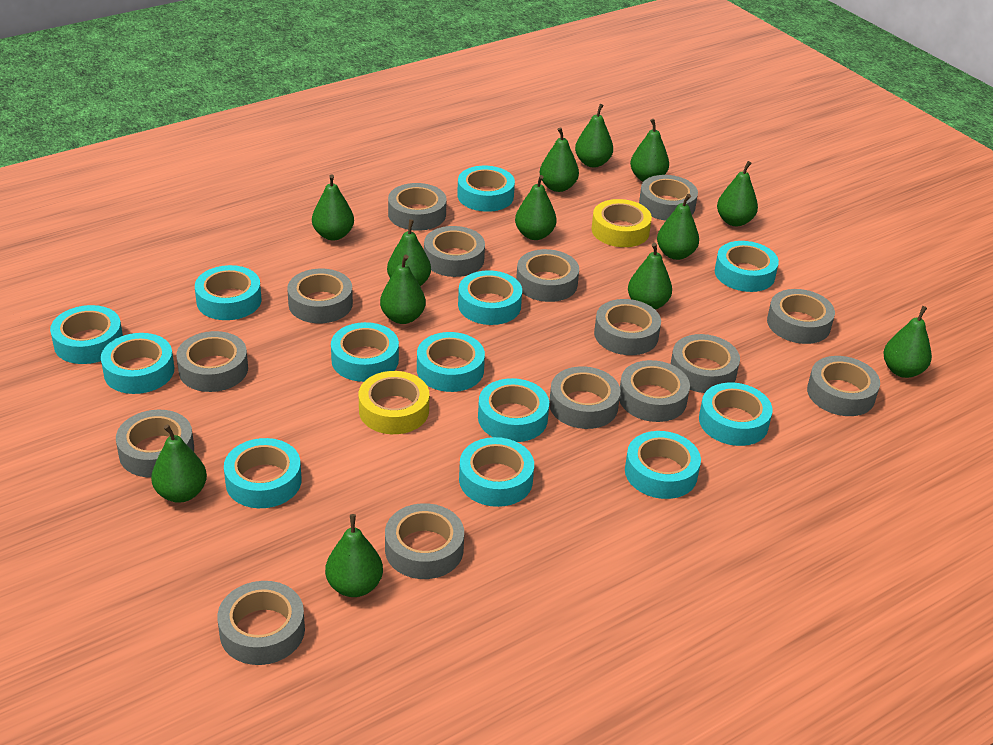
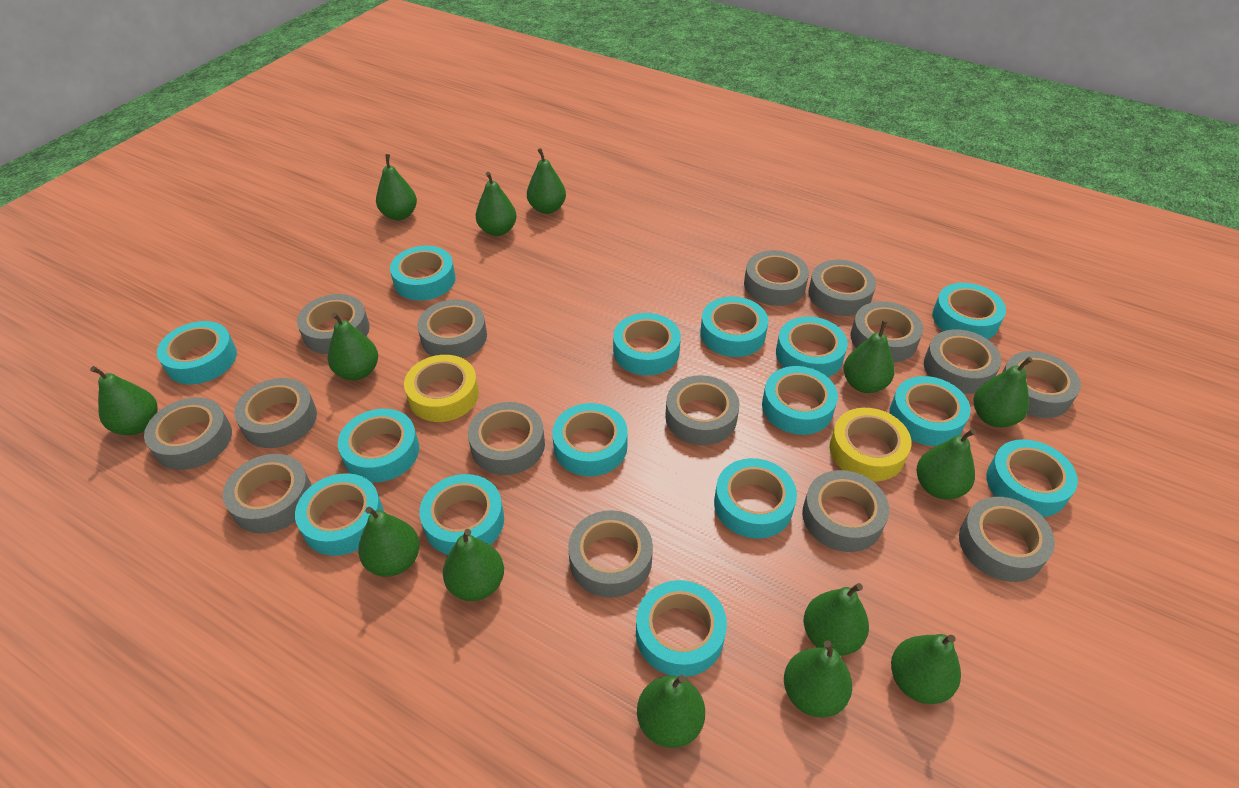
green pear: [151,424,207,503] [312,174,354,240] [325,514,383,597] [380,255,426,324] [387,219,431,286] [515,175,557,240] [540,127,579,192] [575,104,613,167] [628,243,672,310] [630,119,669,182] [657,194,699,260] [717,161,758,226] [883,306,932,378] = 13 -> [90,366,158,435] [328,312,378,380] [358,507,420,577] [376,154,417,220] [443,529,504,601] [476,172,517,236] [527,148,566,214] [637,675,705,748] [784,640,852,718] [804,583,869,656] [843,320,895,393] [891,634,961,704] [917,429,976,499] [974,357,1033,427] = 14
turquoise tape: [50,305,123,364] [101,333,174,394] [195,265,262,320] [224,438,302,508] [331,322,399,382] [417,332,485,392] [457,166,515,212] [458,270,522,325] [459,437,534,507] [478,378,549,442] [625,431,701,499] [699,382,772,446] [715,241,779,292] = 13 -> [157,321,237,384] [295,473,384,556] [338,409,419,482] [390,246,456,301] [420,474,504,555] [552,403,628,476] [613,313,681,375] [636,580,727,677] [700,296,768,357] [714,458,797,539] [762,366,838,435] [776,316,848,377] [889,376,971,446] [932,283,1006,339] [986,439,1078,517] = 15

